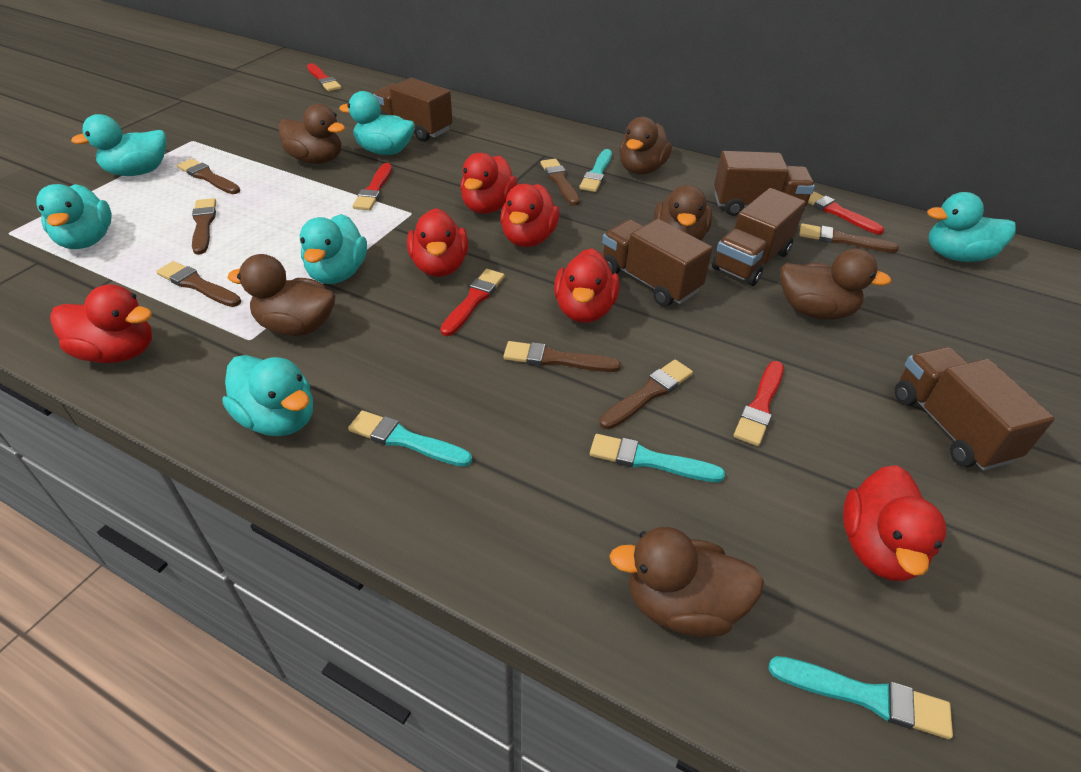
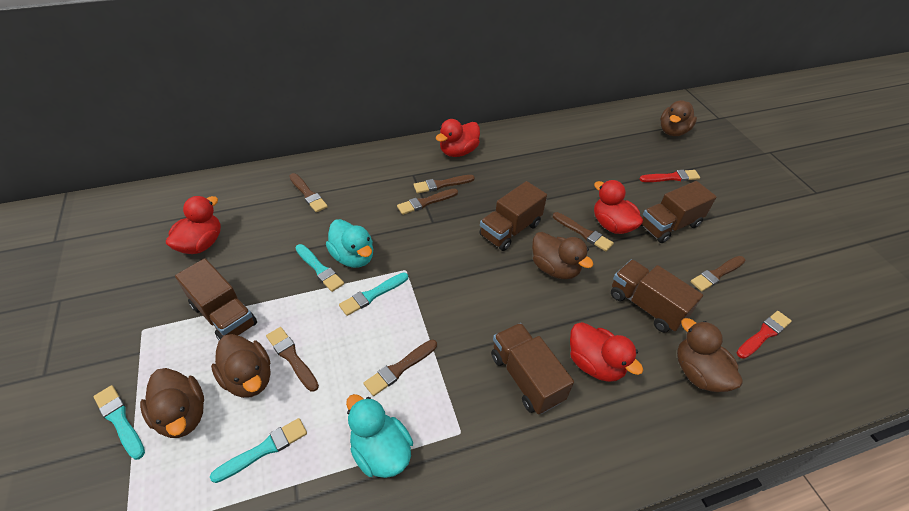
brown duck: [227,254,335,336] [278,104,345,164] [609,527,764,637] [619,117,672,175] [654,185,712,240] [780,248,891,319] = 6 -> [140,368,204,438] [211,334,270,398] [532,232,594,279] [660,100,697,136] [677,318,743,392] = 5
red brush: [307,63,341,91] [353,163,392,210] [440,269,505,336] [734,361,784,446] [808,191,884,234] = 5 -> [640,170,700,182] [736,311,792,359] = 2
red duck: [50,284,152,363] [407,208,468,277] [460,153,518,214] [500,184,560,247] [554,248,619,323] [843,465,946,581] = 6 -> [166,196,221,254] [436,119,480,157] [570,322,643,382] [594,180,643,234] = 4
turquoise duck: [36,184,112,249] [71,114,166,176] [223,355,313,436] [300,214,367,284] [339,91,415,155] [927,192,1016,262] = 6 -> [326,219,373,268] [346,394,413,478] = 2

